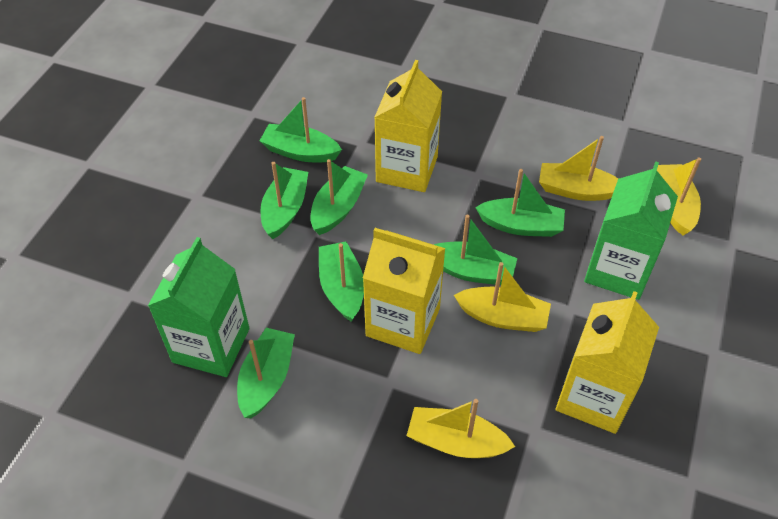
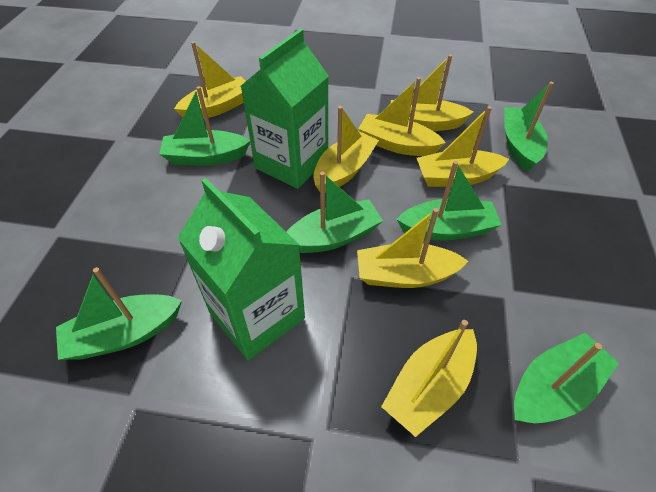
green boat: [237,328,295,418] [260,97,342,162] [261,162,308,239] [310,159,368,235] [319,241,364,322] [434,215,517,285] [475,169,565,237] = 7 -> [56,267,182,360] [159,86,250,166] [286,171,383,253] [396,161,502,241] [504,82,554,171] [514,333,619,423] = 6
yellow boat: [407,399,515,458] [454,262,551,332] [539,136,618,201] [657,157,701,236] = 4 -> [174,41,246,119] [313,106,379,193] [357,208,468,288] [358,77,446,156] [381,320,477,437] [391,54,473,131] [417,106,509,187] = 7
yellow carton: [363,228,446,354] [374,60,442,192] [556,291,659,434] = 3 -> none = 0

